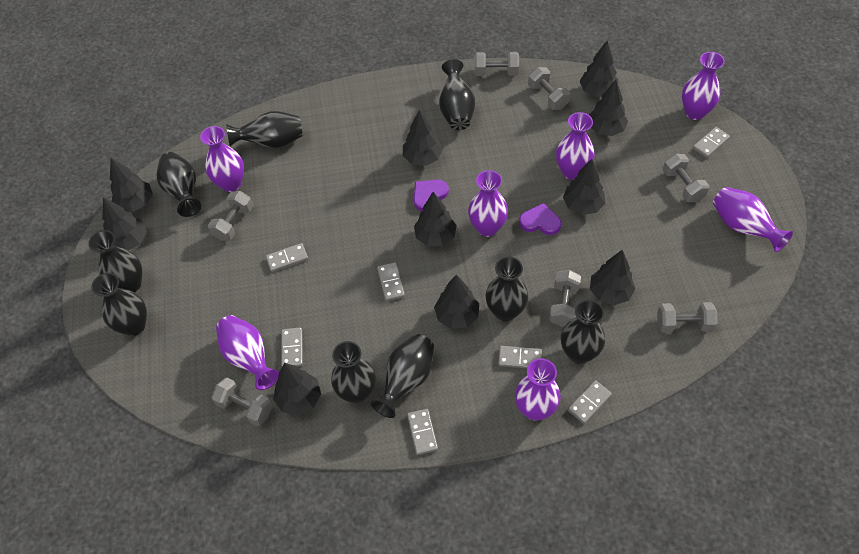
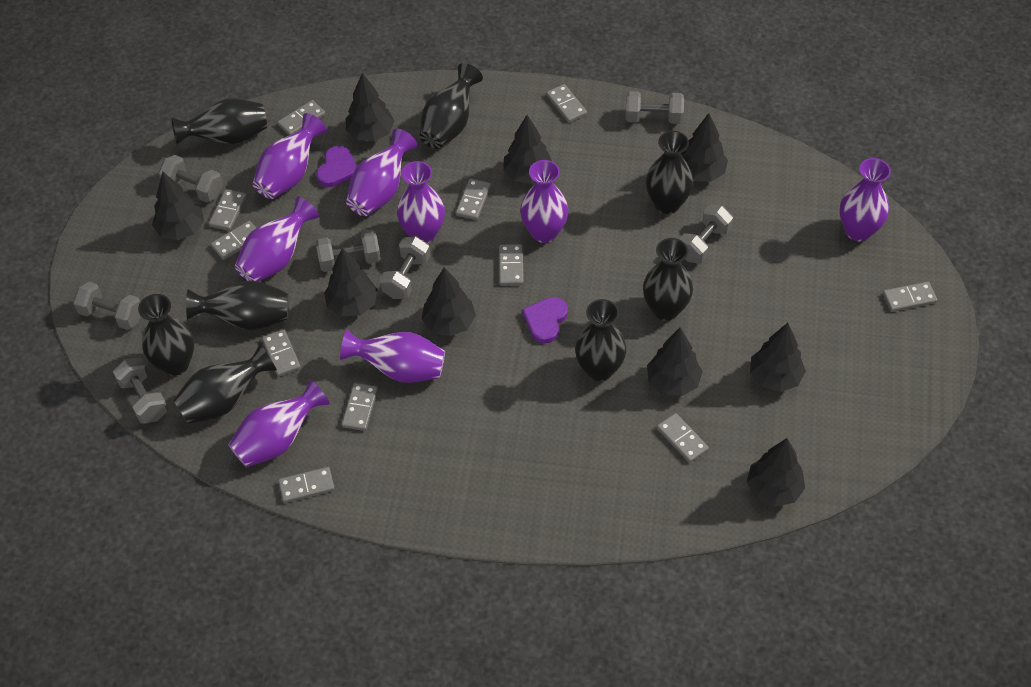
black tree: [102,197,147,250] [110,158,153,212] [273,363,321,416] [403,110,443,166] [414,192,457,246] [434,275,479,329] [563,159,605,215] [580,41,618,97] [589,80,628,136] [590,250,636,305] = 10 -> [152,171,204,240] [324,248,378,316] [346,73,394,141] [422,267,476,336] [503,115,552,184] [647,327,703,396] [681,113,728,182] [747,438,805,507] [750,323,806,392] = 9
black vase: [88,230,142,293] [91,273,147,336] [156,152,201,217] [226,111,303,148] [331,341,376,403] [371,334,434,418] [439,59,475,130] [485,257,528,321] [561,300,605,364] = 9 -> [138,294,194,376] [171,98,267,145] [173,344,277,424] [186,280,288,330] [419,63,483,149] [575,299,626,381] [643,238,693,321] [646,131,693,214] = 8
grey domino: [266,243,308,272] [281,328,303,367] [377,262,405,301] [407,409,438,455] [498,346,542,368] [568,380,612,424] [693,127,730,158] = 7 -> [209,189,247,231] [211,221,256,260] [262,329,301,377] [277,100,326,135] [278,467,335,503] [342,383,378,431] [456,178,491,220] [499,244,524,285] [546,84,587,123] [657,413,709,463] [883,282,937,312] = 11
purple vase: [200,126,244,192] [216,315,279,390] [468,170,508,237] [515,358,561,421] [556,112,595,180] [682,52,725,120] [713,187,793,252] = 7 -> [228,379,330,467] [235,197,319,281] [252,113,327,199] [340,329,445,383] [346,129,417,216] [397,161,445,243] [520,160,569,243] [840,158,891,241] = 8

